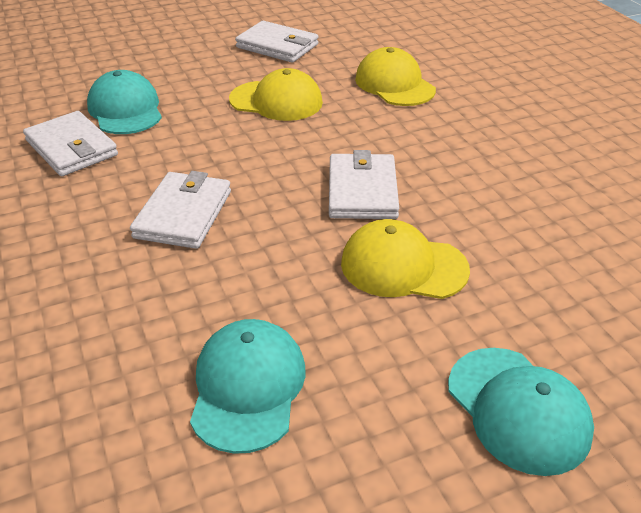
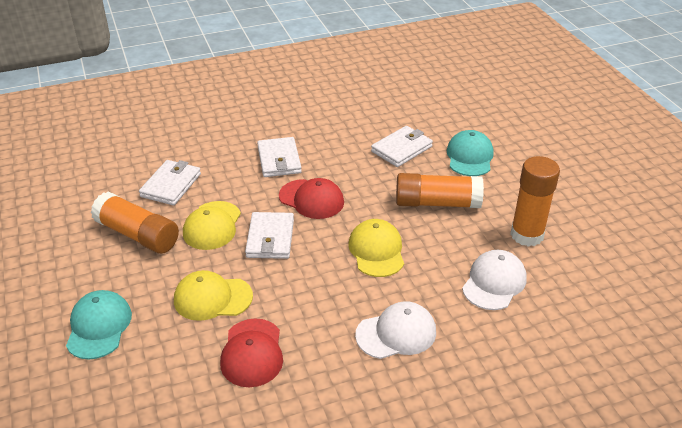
orange glue stick: none = 0 -> [91,192,179,254] [396,173,484,208] [510,156,560,247] = 3
red cap: none = 0 -> [220,318,283,387] [279,178,344,219] = 2
turquoise cap: [87,70,162,134] [190,319,306,454] [448,348,594,476] = 3 -> [66,290,132,360] [447,130,494,176] = 2
white cap: none = 0 -> [355,301,436,359] [462,250,527,310] = 2

